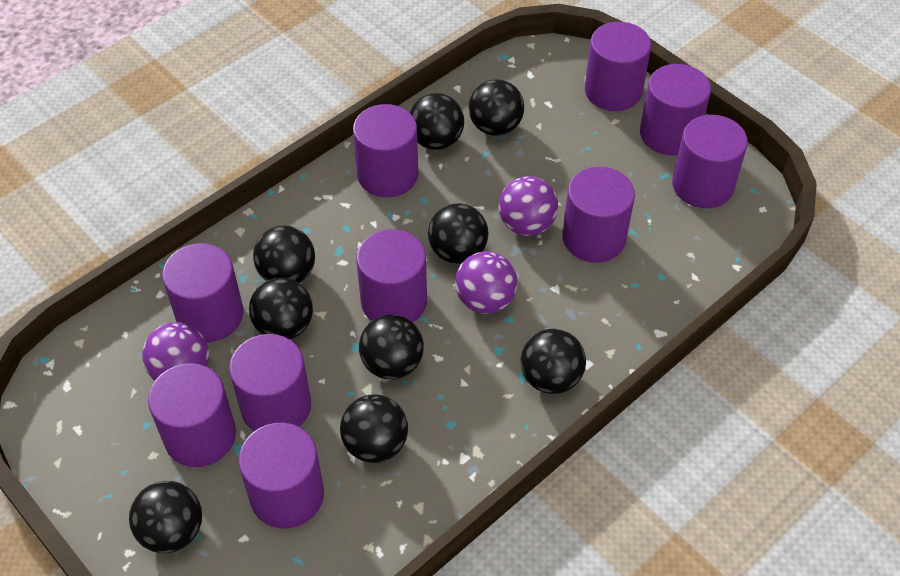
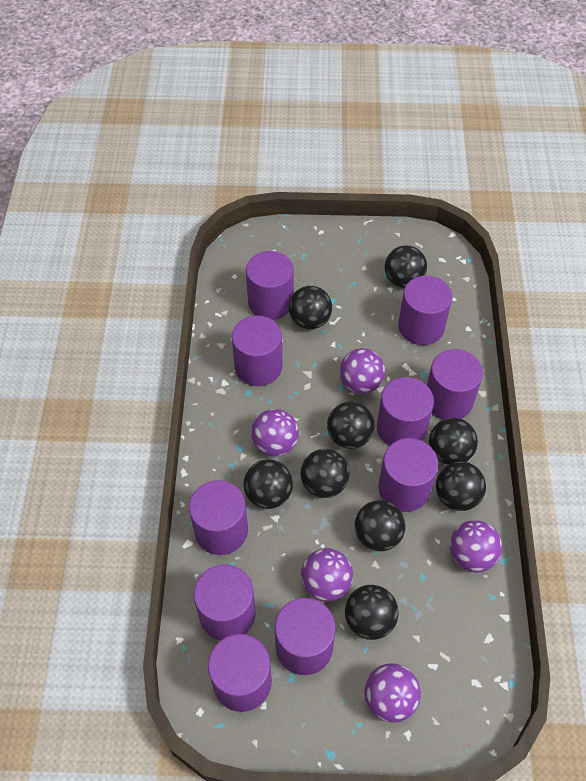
purple ball: [142,322,209,381] [455,251,517,314] [499,176,558,236] = 3 -> [251,409,299,457] [301,548,353,602] [340,348,385,394] [364,664,421,723] [450,520,502,572] = 5

